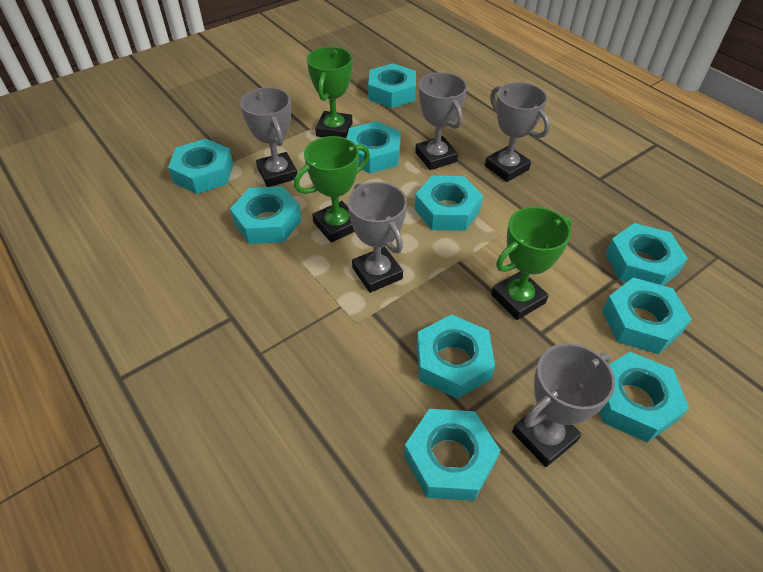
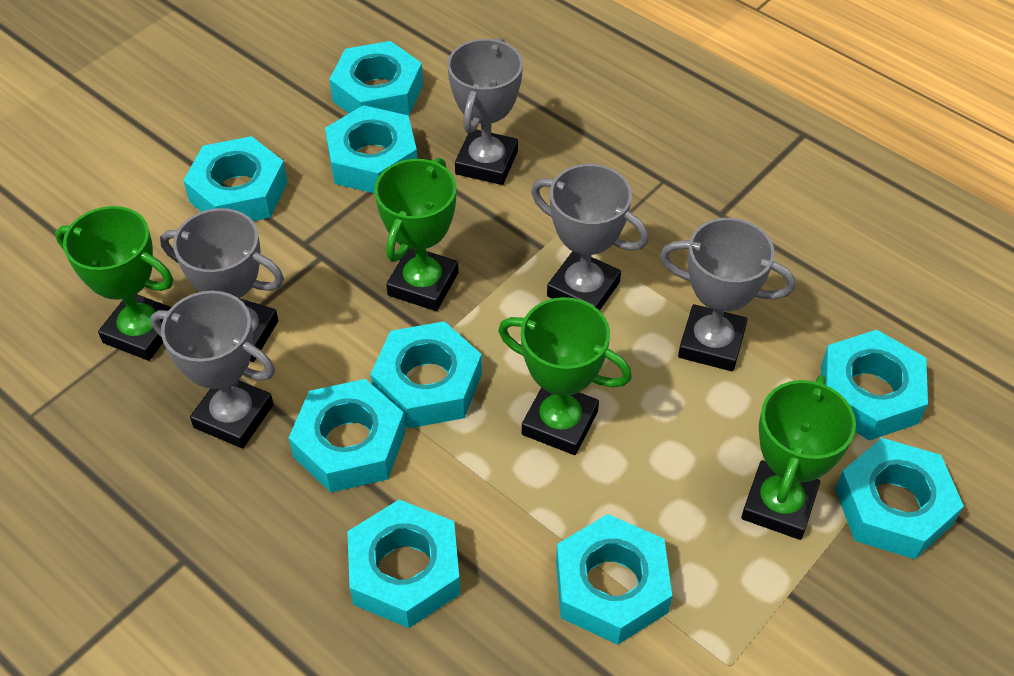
green trophy: [294,136,370,243] [307,47,353,138] [491,207,572,320] = 3 -> [55,206,173,361] [374,158,459,311] [498,297,632,455] [741,375,856,540] = 4
turquoise nut: [168,139,233,194] [230,186,301,244] [347,121,401,173] [368,63,416,108] [404,409,501,501] [415,176,483,231] [417,315,495,399] [599,352,689,442] [602,278,692,354] [605,223,688,286] = 10 -> [183,136,288,221] [289,379,406,492] [325,105,417,193] [329,41,423,116] [347,499,460,628] [370,321,482,428] [556,514,672,645] [821,330,928,441] [835,438,964,559] = 9

